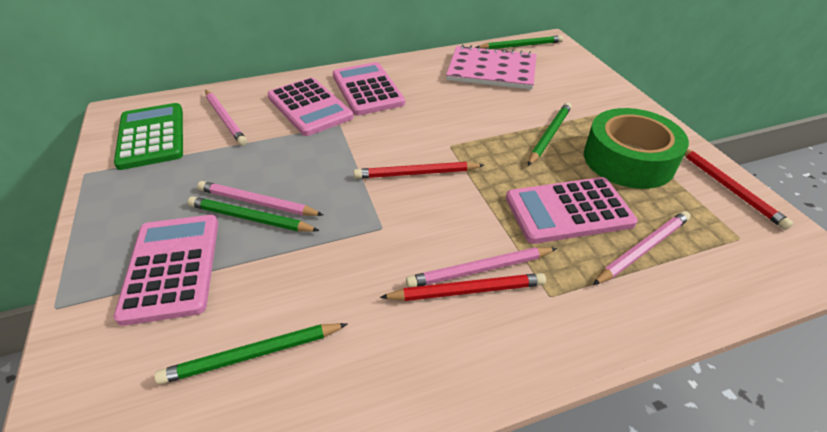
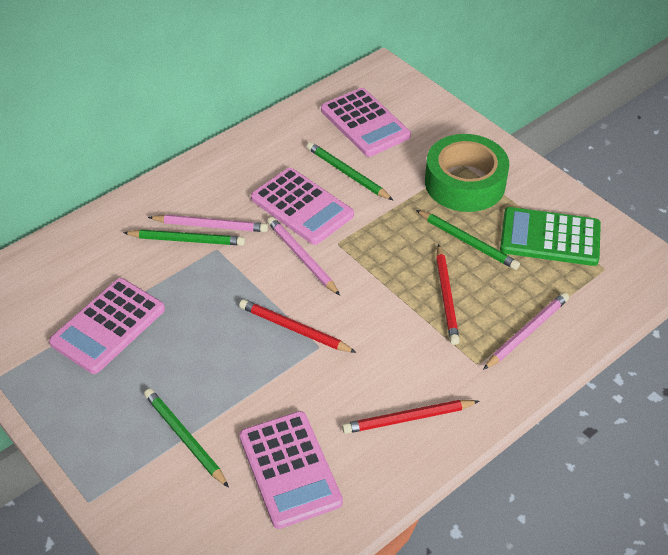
pink notebook: [446,45,537,90] = 1 -> none = 0
pink pencil: [197,181,323,216] [205,90,247,146] [406,247,557,288] [593,211,691,285] = 4 -> [148,214,268,232] [267,217,340,296] [483,292,569,370] = 3

